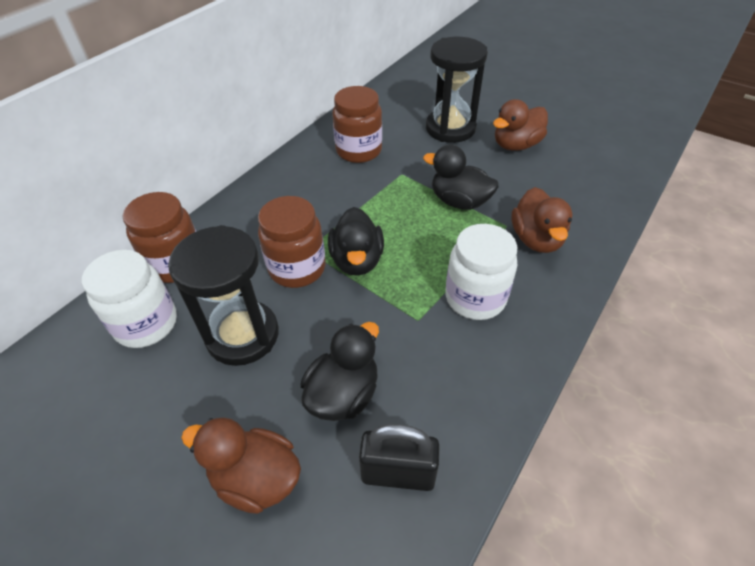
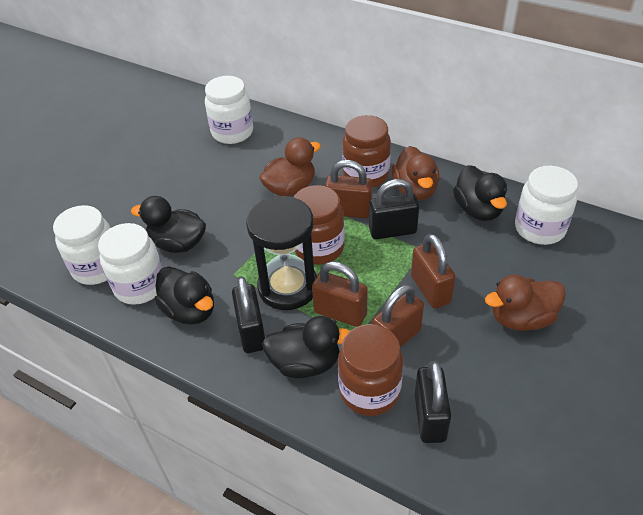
black duck: [301,322,379,421] [328,207,384,276] [423,145,499,210] = 3 -> [131,196,206,253] [154,267,214,325] [262,316,350,378] [453,165,507,221] = 4
black hourglass: [168,225,279,366] [426,37,488,143] = 2 -> [246,195,317,310] = 1
black padlock: [359,424,440,491] = 1 -> [232,276,265,353] [369,179,419,239] [415,361,451,443] = 3
brown padlock: none = 0 -> [312,261,368,327] [325,160,373,218] [372,284,424,347] [411,234,455,309] = 4
white jar: [82,250,177,348] [445,224,517,320] = 2 -> [53,205,110,285] [98,223,163,305] [205,76,253,144] [515,166,578,245] = 4

